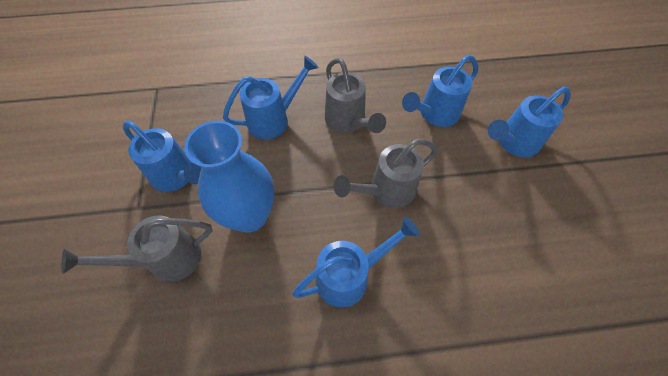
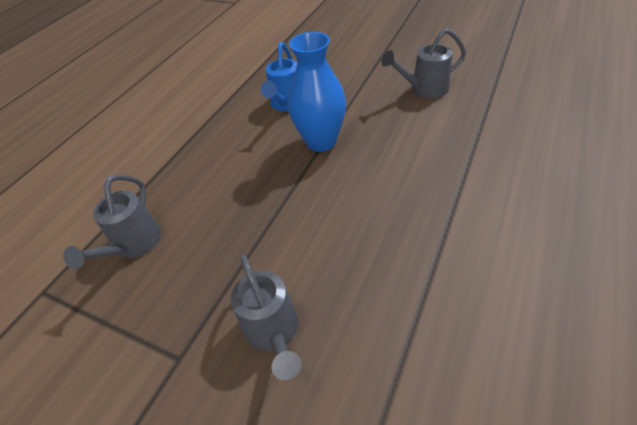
blue watering can: [123,121,201,192] [223,56,319,139] [292,217,420,308] [402,55,478,127] [488,86,571,157] = 5 -> [261,42,297,111] = 1

